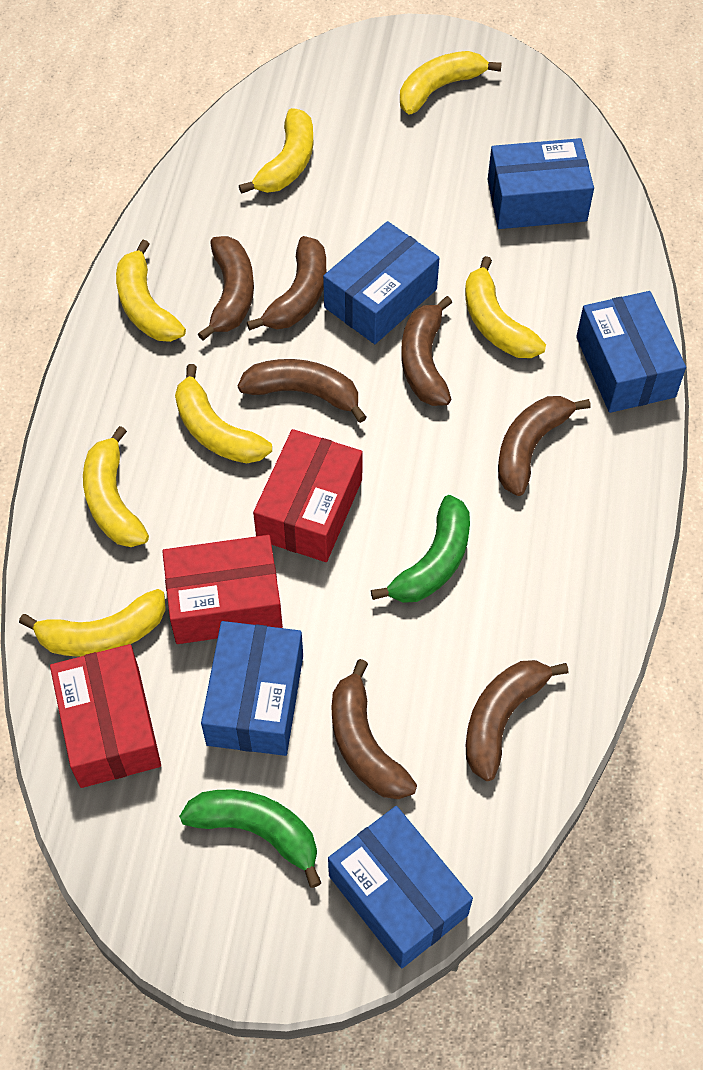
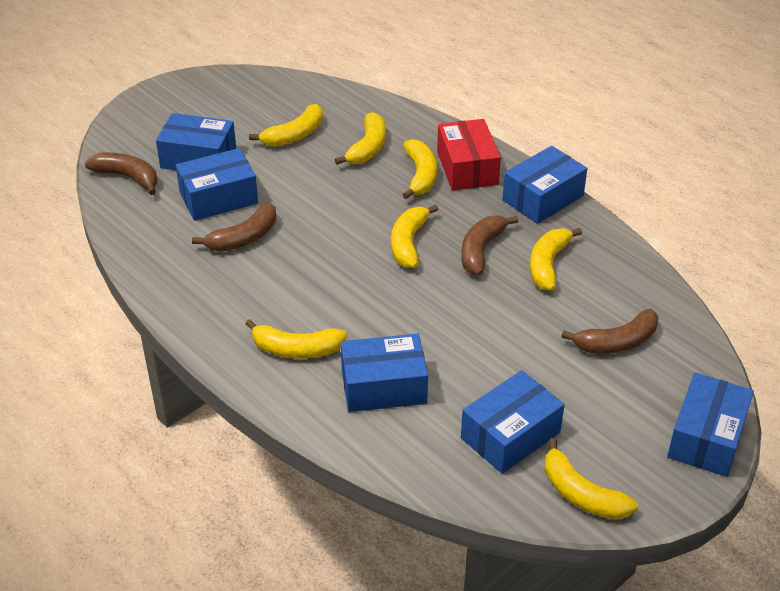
blue box: [201,621,303,756] [323,221,439,344] [328,806,473,968] [488,138,594,229] [576,291,686,413] = 5 -> [156,113,236,170] [176,148,258,221] [341,334,428,412] [461,370,565,474] [502,146,588,224] [667,373,754,477] = 6
brown banana: [198,236,254,341] [238,359,367,423] [247,236,326,331] [331,659,417,799] [401,296,452,406] [466,660,568,781] [498,396,590,496] = 7 -> [85,152,157,195] [192,203,277,252] [461,215,518,275] [561,309,658,354] = 4
green banana: [179,790,321,888] [371,495,470,603] = 2 -> none = 0
red box: [50,644,161,788] [162,535,283,644] [253,429,363,562] = 3 -> [437,119,501,191] = 1

